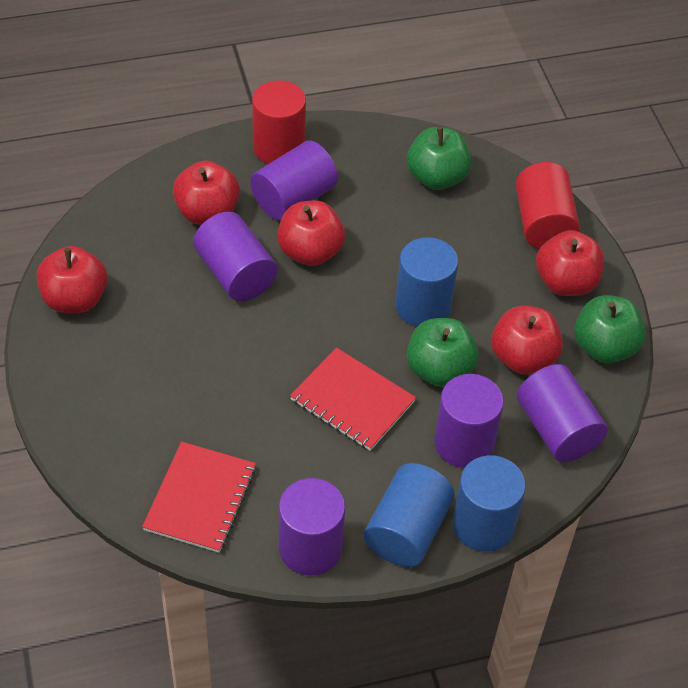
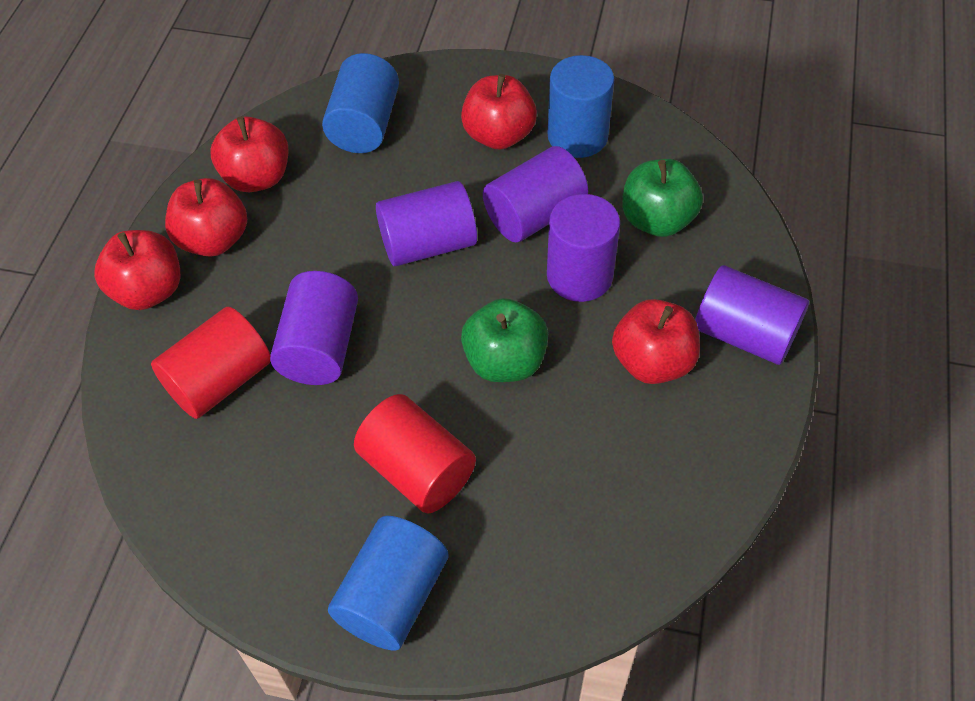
green apple: [407,127,471,190] [407,318,479,387] [574,295,646,363] = 3 -> [461,298,548,382] [622,159,703,237] = 2
red notebook: [142,442,256,553] [290,347,416,451] = 2 -> none = 0

